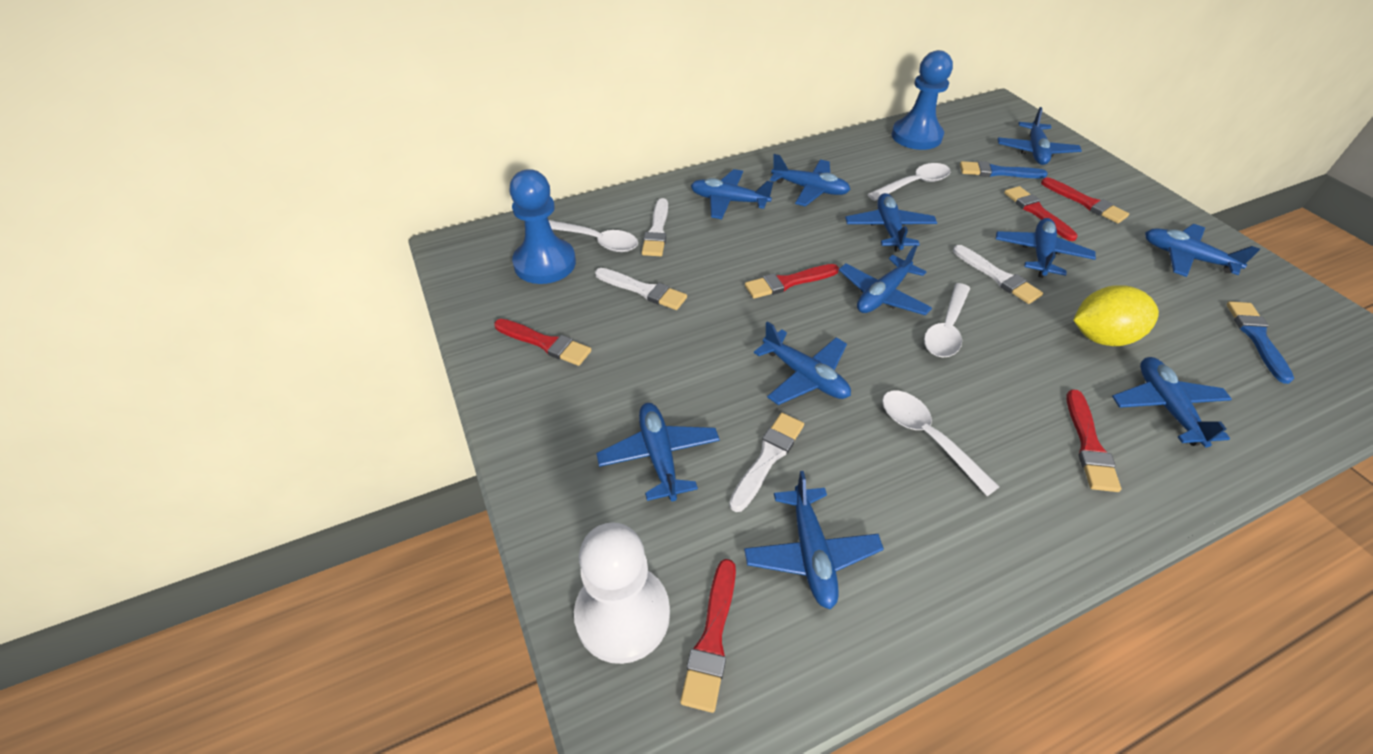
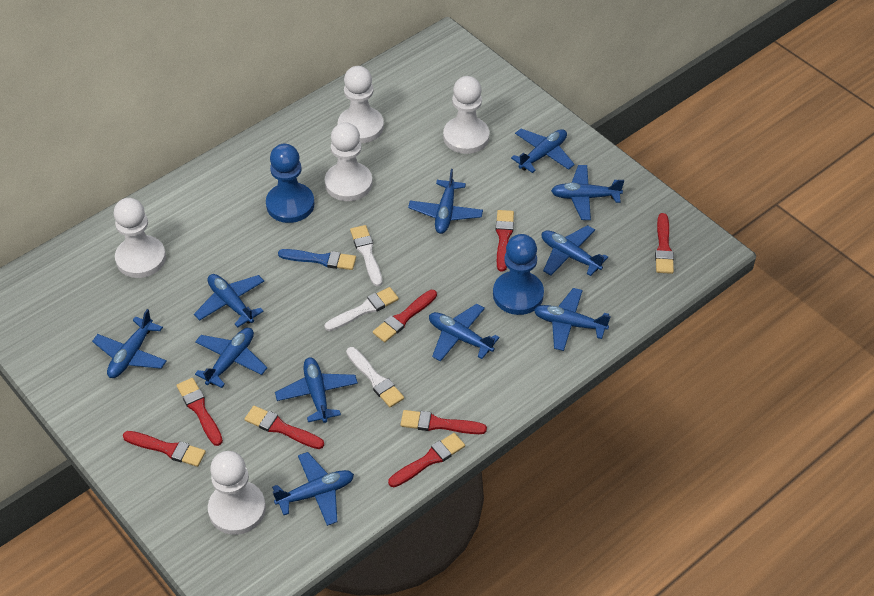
blue brush: [960,161,1048,179] [1226,301,1294,384] = 2 -> [278,249,356,270] = 1
red brush: [494,319,591,366] [680,559,736,713] [745,264,839,299] [1004,186,1078,241] [1041,177,1129,223] [1066,389,1121,492] = 6 -> [123,431,206,467] [177,378,223,446] [245,406,324,449] [373,290,437,342] [388,433,465,487] [400,410,487,434] [496,210,514,272] [655,213,674,274] = 8
white brush: [595,268,687,310] [642,198,668,256] [729,413,804,512] [953,245,1043,304] = 4 -> [324,287,399,331] [346,347,404,407] [350,225,382,287] = 3
white pawn: [574,522,670,664] = 1 -> [114,198,166,278] [208,451,266,535] [325,122,373,201] [338,66,384,143] [443,76,490,154] = 5
white spoon: [549,220,638,252] [868,163,951,201] [882,391,999,496] [924,283,970,357] = 4 -> none = 0
yellow lemon: [1073,285,1159,346] = 1 -> none = 0

